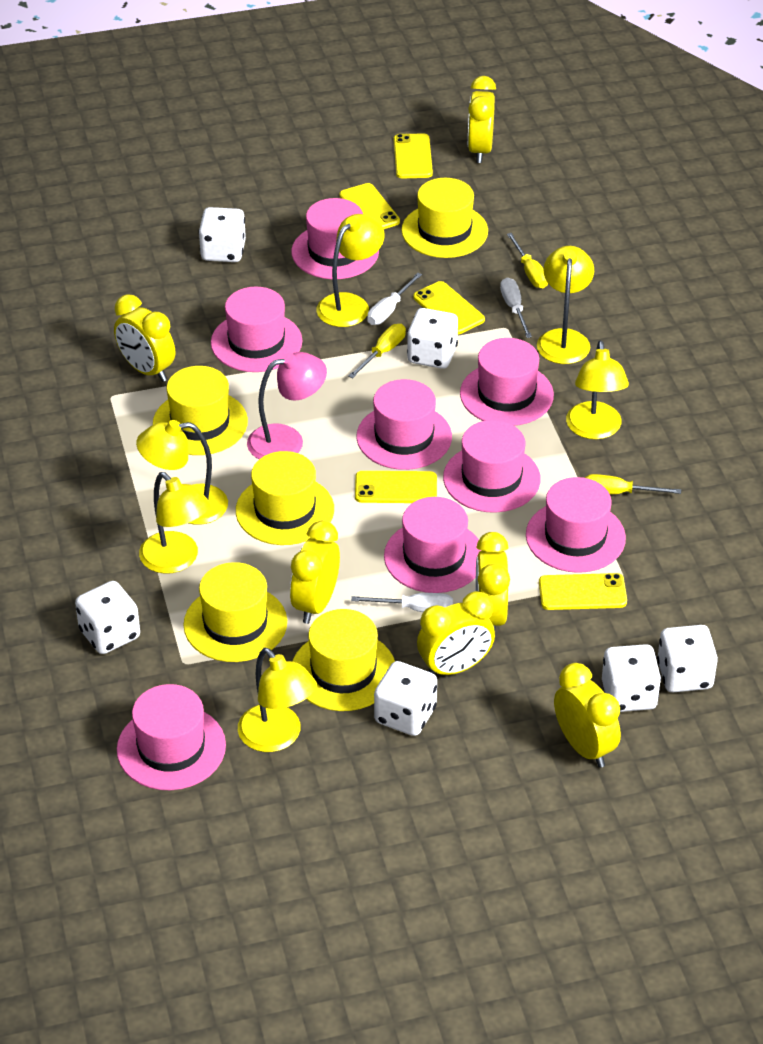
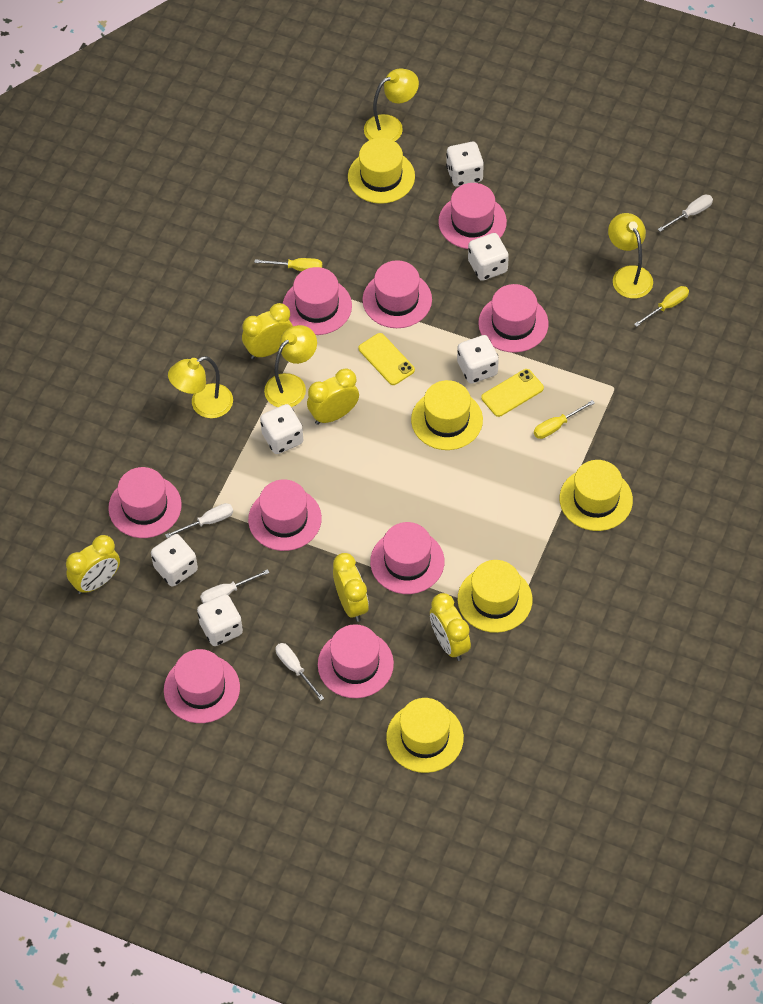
pink hat: [117,684,226,790] [211,287,302,372] [291,198,379,279] [356,379,452,470] [384,497,482,593] [443,420,541,513] [460,338,554,426] [526,477,626,573] = 8 -> [108,467,182,538] [164,649,240,723] [248,480,322,551] [283,267,352,335] [318,624,394,698] [362,260,432,328] [370,522,444,594] [438,183,507,249] [478,284,549,353] = 9
pink lamp: [247,352,327,459] = 1 -> none = 0
white screwdriver: [351,593,453,612] [367,273,422,325] [500,278,532,338] = 3 -> [165,503,233,538] [200,569,270,603] [276,643,324,701] [658,195,713,232] = 4
yellow clock: [114,294,175,382] [290,521,340,624] [417,591,495,675] [468,76,496,163] [476,532,510,631] [554,663,621,768] = 6 -> [66,535,120,594] [242,303,293,359] [307,368,359,425] [333,553,369,622] [430,593,471,661] = 5
yellow lamp: [136,420,228,525] [139,472,211,574] [238,648,317,752] [316,214,385,327] [537,246,594,364] [566,340,629,439] = 6 -> [168,356,233,418] [264,325,317,407] [364,68,419,141] [608,213,653,299] = 4
yellow phone: [339,183,400,229] [355,471,437,503] [394,133,433,179] [413,281,485,334] [539,573,627,610] = 5 -> [359,333,415,385] [481,369,544,417] = 2

